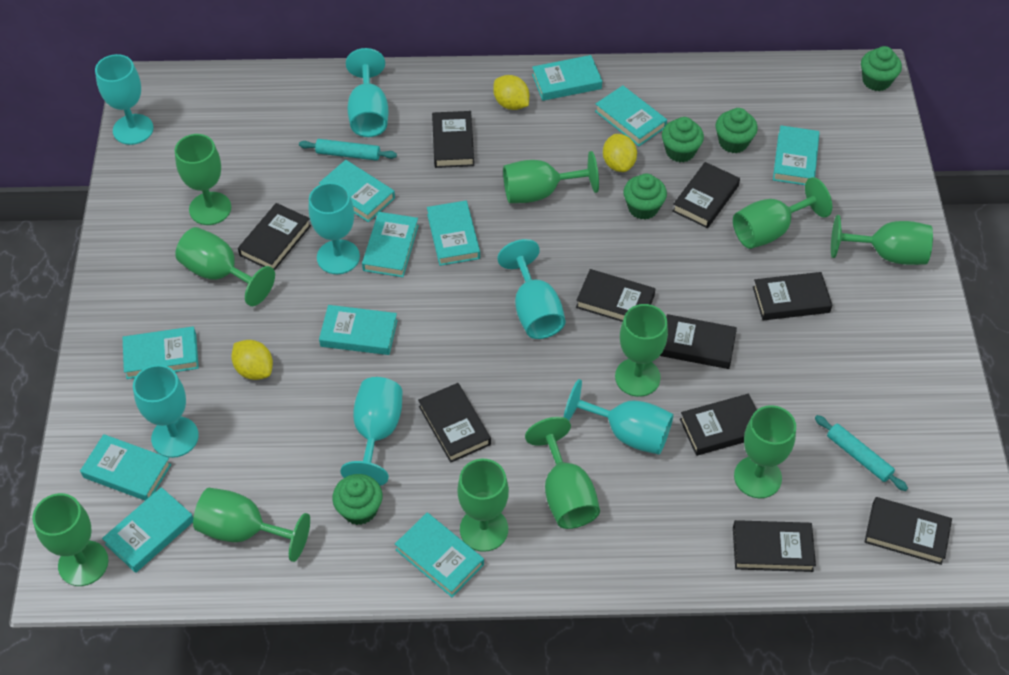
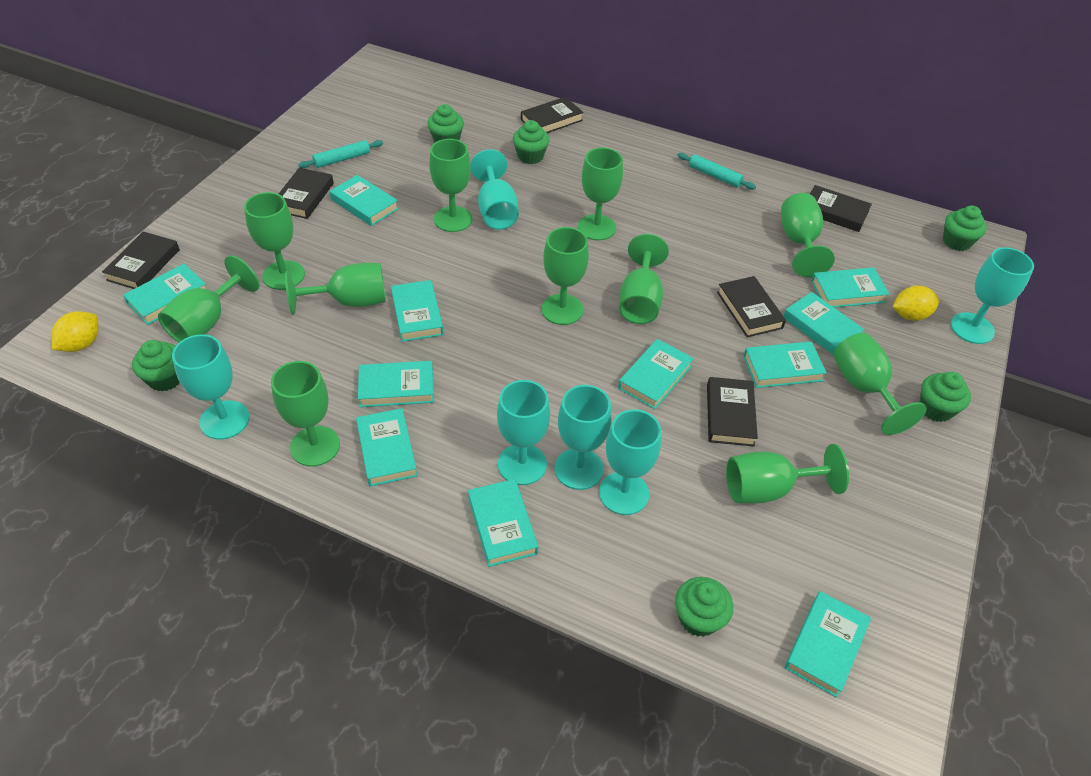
black book: [238,203,311,271] [418,383,491,463] [432,111,474,168] [576,269,655,322] [660,314,737,369] [672,162,740,228] [680,394,757,456] [733,520,816,572] [753,272,832,320] [864,497,952,565] = 10 -> [102,232,180,289] [279,168,334,219] [521,97,583,133] [707,377,758,447] [717,276,786,337] [810,185,872,232] = 6
green cupcake: [332,474,383,525] [623,173,667,220] [662,117,704,162] [716,108,758,153] [861,46,902,91] = 5 -> [132,340,180,392] [427,104,464,142] [513,120,549,164] [675,577,733,637] [920,372,971,422] [943,205,987,251] = 6
turquoise goblet: [95,54,153,145] [133,365,199,458] [309,183,360,274] [340,377,403,486] [346,48,389,137] [497,239,565,339] [564,379,674,455] = 7 -> [172,334,249,440] [470,149,519,230] [497,380,550,485] [554,385,611,490] [599,409,661,515] [951,247,1034,344] = 6
yellow lemon: [231,340,273,380] [493,75,529,110] [603,134,637,172] = 3 -> [51,311,99,352] [893,286,939,321] = 2

